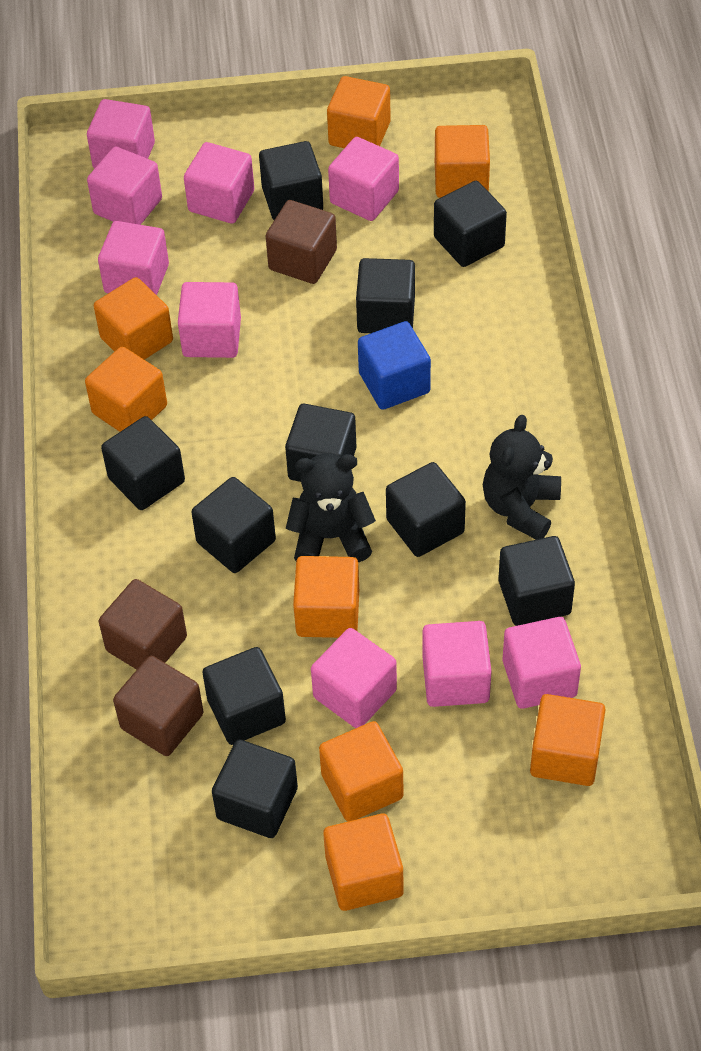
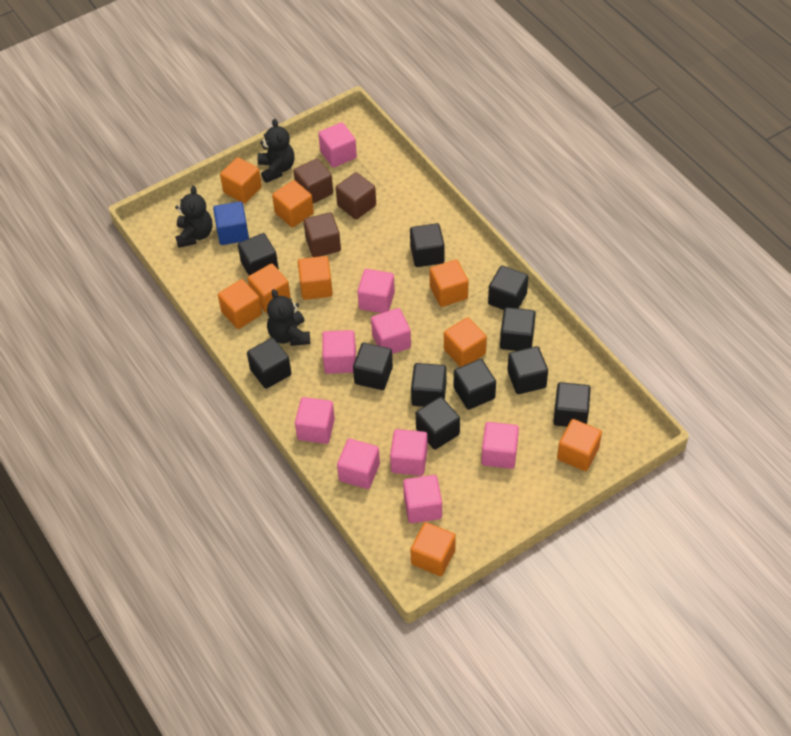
black cube: [101,416,185,510] [191,477,276,573] [202,647,286,745] [212,740,298,838] [259,141,323,220] [285,404,357,482] [356,258,415,333] [386,462,466,557] [434,181,507,267] [498,536,575,626] = 10 -> [238,233,279,276] [247,338,291,389] [353,343,393,390] [410,223,444,267] [411,363,447,407] [416,397,460,450] [454,359,496,410] [488,266,528,310] [500,307,536,351] [507,346,548,394] [554,382,591,427] = 11
black teddy bear: [286,453,376,562] [483,414,561,540] = 2 -> [175,186,212,248] [258,119,295,183] [267,289,310,346] = 3
orange cube: [85,347,167,432] [94,277,173,360] [293,556,359,638] [319,721,403,822] [323,813,404,911] [327,76,391,148] [435,125,490,198] [530,694,606,786] = 8 -> [218,279,262,329] [220,157,262,204] [247,263,291,313] [272,180,314,228] [298,256,333,300] [410,522,456,576] [429,260,468,307] [444,317,487,367] [557,419,602,471] = 9

